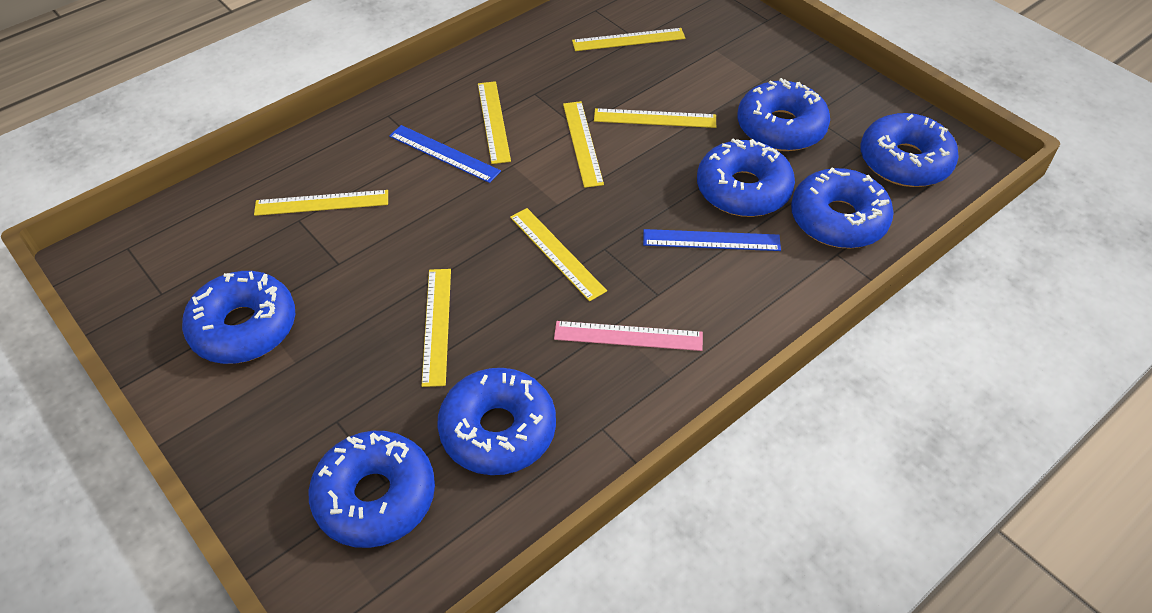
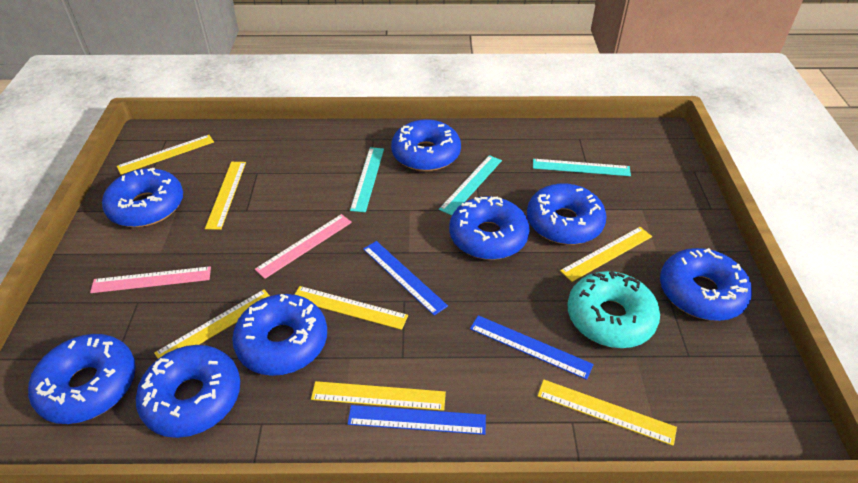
blue donut: [182,271,295,364] [308,431,435,548] [437,368,556,475] [697,138,795,217] [738,78,830,151] [791,167,894,249] [861,113,959,187] = 7 -> [28,334,136,424] [102,168,183,227] [136,345,240,438] [232,294,327,376] [391,120,461,171] [449,196,529,260] [527,183,606,245] [660,248,752,321] = 8
blue ruler: [389,125,501,183] [643,229,781,251] = 2 -> [348,405,486,435] [363,241,448,316] [470,315,594,380] = 3
pink ruler: [554,321,703,351] = 1 -> [90,266,211,293] [255,214,352,279] = 2
turquoise donut: none = 0 -> [567,271,660,348] = 1
turquoise ruler: none = 0 -> [350,147,384,212] [439,155,502,215] [533,159,631,176] = 3

